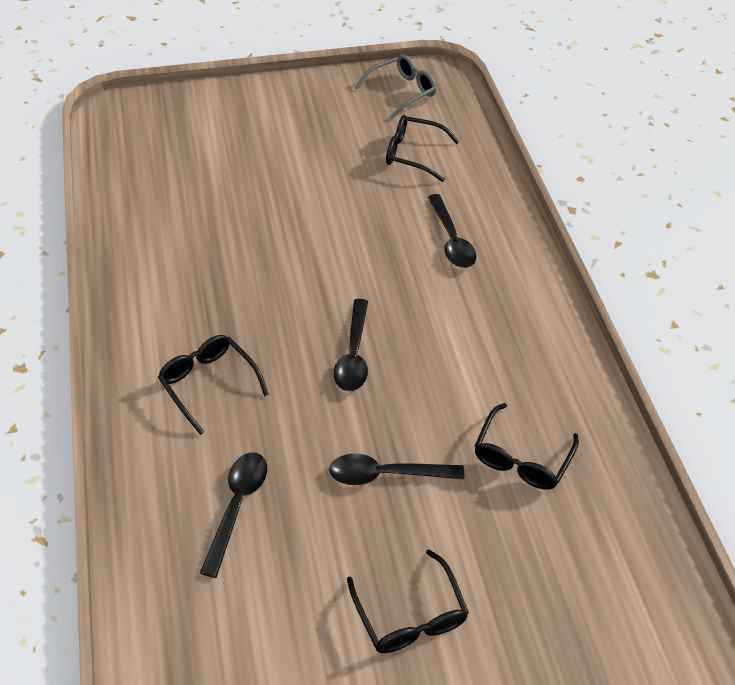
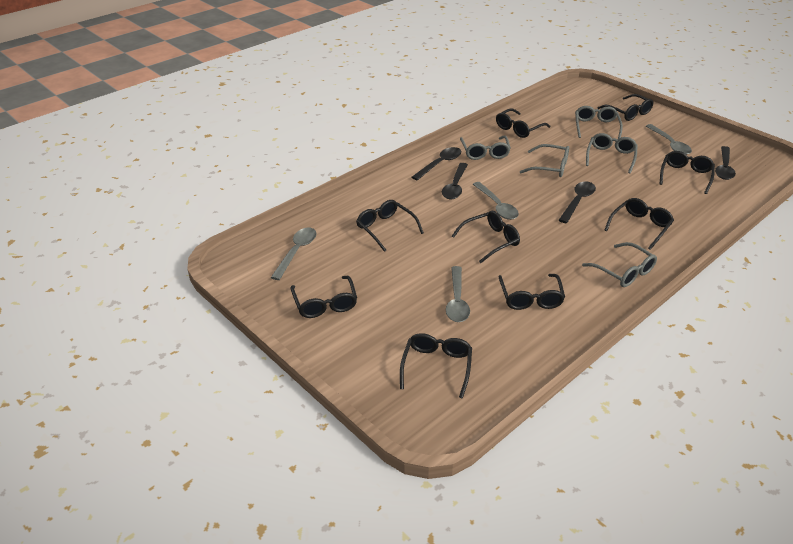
black glasses: [158,335,269,435] [347,549,469,653] [386,115,459,182] [475,403,579,490] = 4 -> [291,276,357,318] [356,200,424,252] [400,333,472,399] [452,211,520,263] [496,108,550,138] [499,274,565,310] [598,94,654,121] [605,198,674,250] [660,151,715,194] = 9
grey glasses: [355,54,436,119] = 1 -> [460,135,511,160] [520,144,569,177] [575,106,623,139] [582,242,657,287] [586,133,637,173] = 5
grey spoon: none = 0 -> [271,227,317,280] [446,266,470,322] [473,182,519,220] [646,124,692,155] = 4

